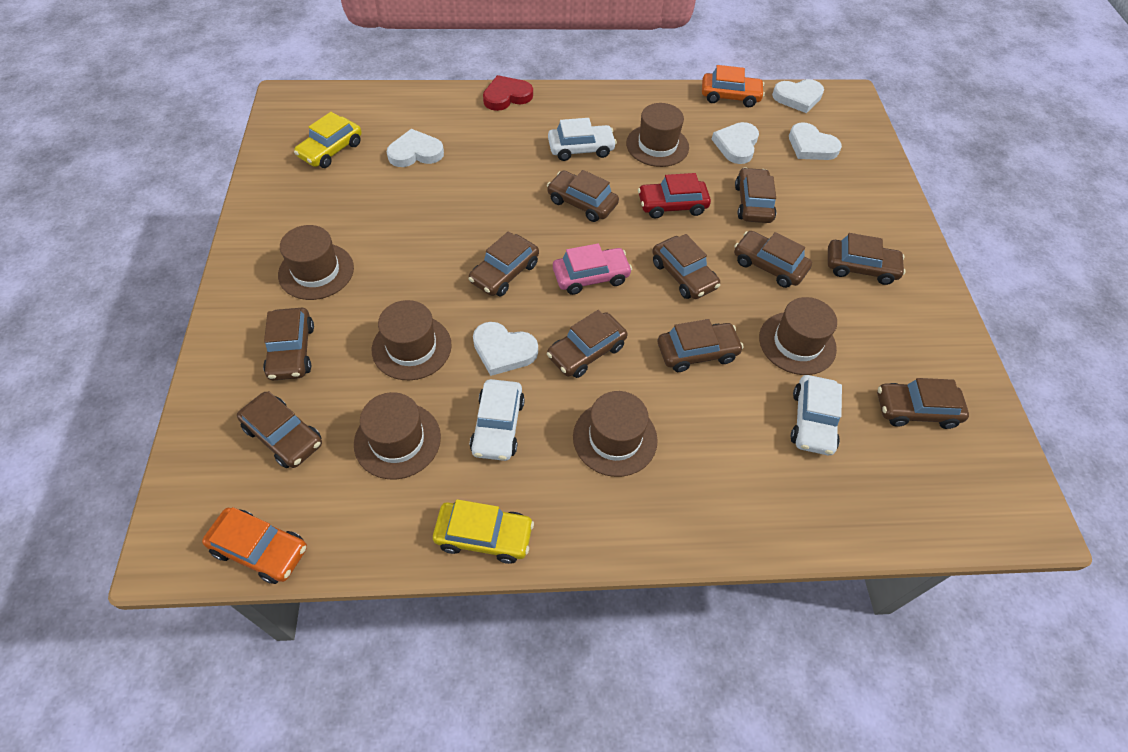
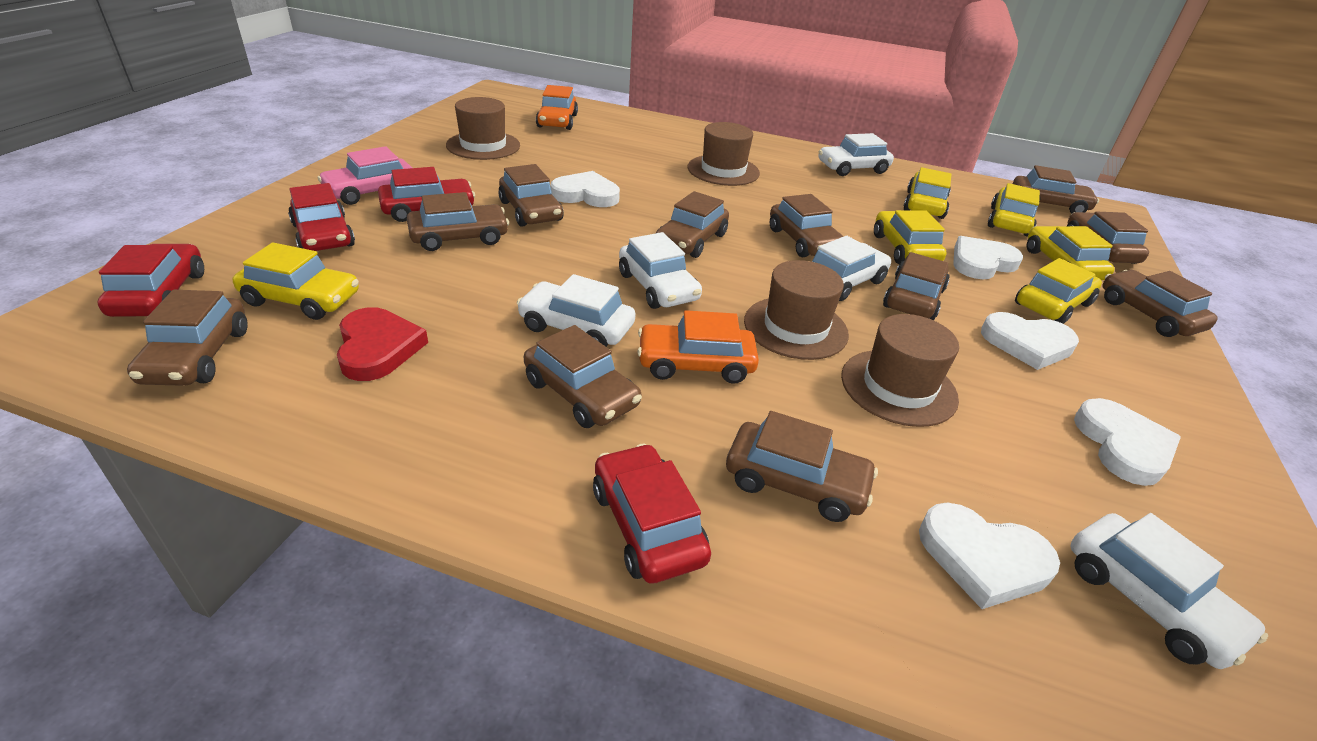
brown hat: [278,225,354,300] [354,392,441,479] [372,300,452,381] [573,391,658,477] [626,103,689,167] [759,297,837,375] = 6 -> [446,97,520,160] [687,122,760,186] [744,260,849,360] [841,314,959,427] = 4
red car: [638,173,711,218] = 1 -> [97,244,204,317] [288,183,355,251] [378,167,475,222] [593,444,711,584] = 4
white car: [470,379,525,461] [548,118,617,161] [791,375,842,455] = 3 -> [517,274,636,347] [619,232,702,309] [812,236,891,301] [819,133,894,176] [1070,513,1269,669] = 5
yellow car: [294,112,362,168] [433,499,534,564] = 2 -> [233,242,359,320] [874,210,947,264] [903,167,951,219] [988,183,1040,237] [1015,258,1102,324] [1027,226,1115,280] = 6

